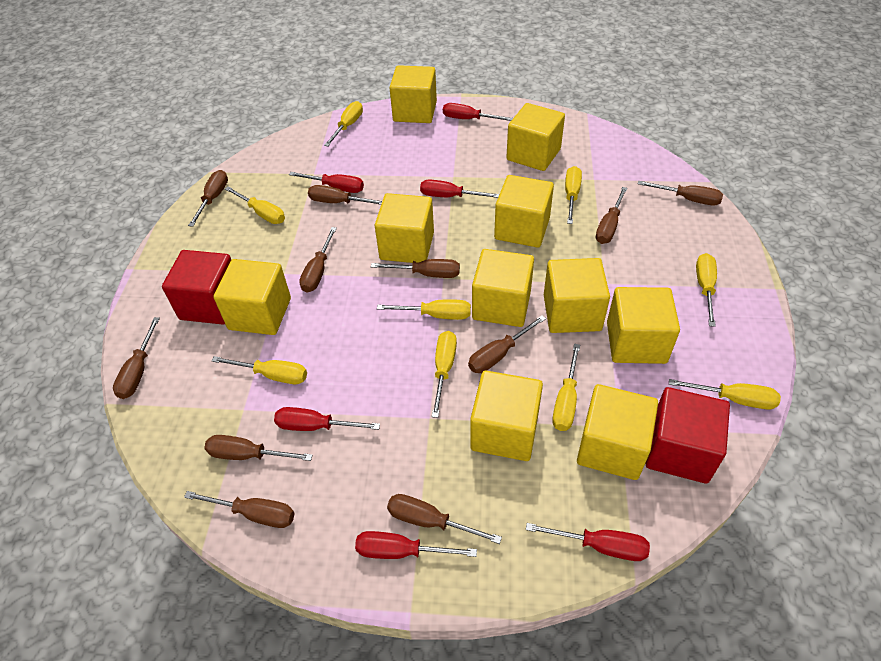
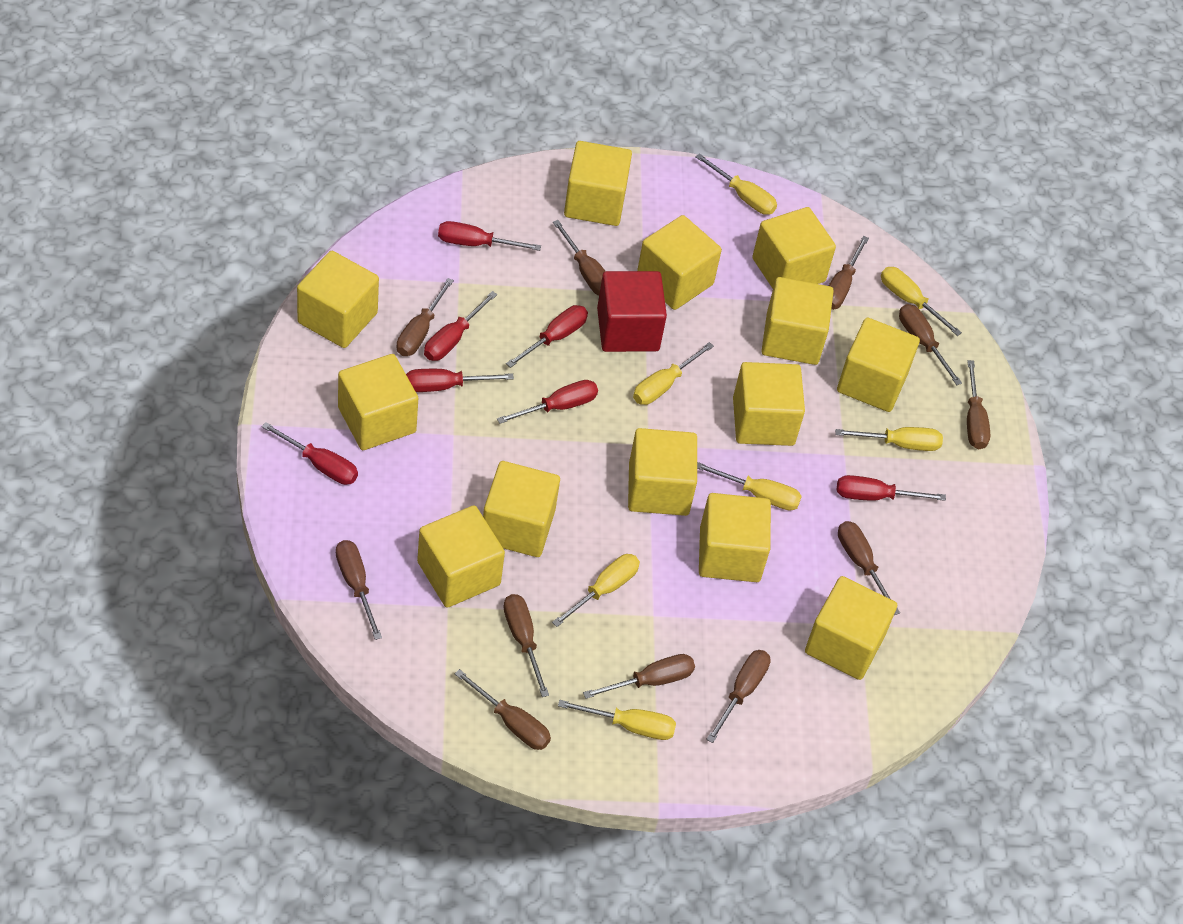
red cube: [162,250,231,325] [645,387,730,484] = 2 -> [597,271,667,352] = 1
red screwdriver: [274,407,380,431] [289,172,364,193] [355,531,477,559] [420,179,499,198] [443,103,513,121] [526,523,650,561] = 6 -> [262,422,358,485] [406,369,514,392] [424,291,497,361] [438,221,541,251] [497,380,598,424] [506,305,588,368] [837,475,946,501] = 7
yellow cube: [213,259,291,335] [375,193,434,263] [389,65,437,123] [470,371,543,461] [472,249,534,327] [494,175,554,248] [506,103,565,171] [544,258,610,333] [577,384,658,480] [607,287,680,364] = 10 -> [297,251,379,348] [338,354,418,450] [417,506,505,608] [483,461,560,557] [564,141,632,226] [628,428,697,516] [637,215,722,310] [699,493,771,582] [733,362,805,446] [752,207,836,288] [761,277,834,365] [805,576,897,680] [837,317,920,412] = 13
yellow screwdriver: [212,356,307,384] [225,186,285,224] [324,101,363,147] [377,299,471,320] [432,331,457,418] [552,344,580,431] [565,166,582,224] [669,379,781,409] [696,253,717,327] = 9 -> [552,554,640,627] [558,700,676,740] [633,342,714,405] [695,153,777,215] [697,462,802,511] [835,427,943,451] [881,267,962,336] = 7

